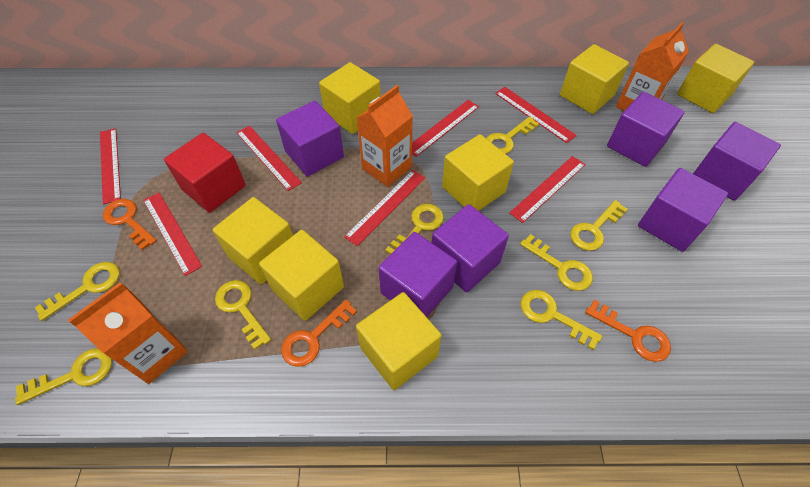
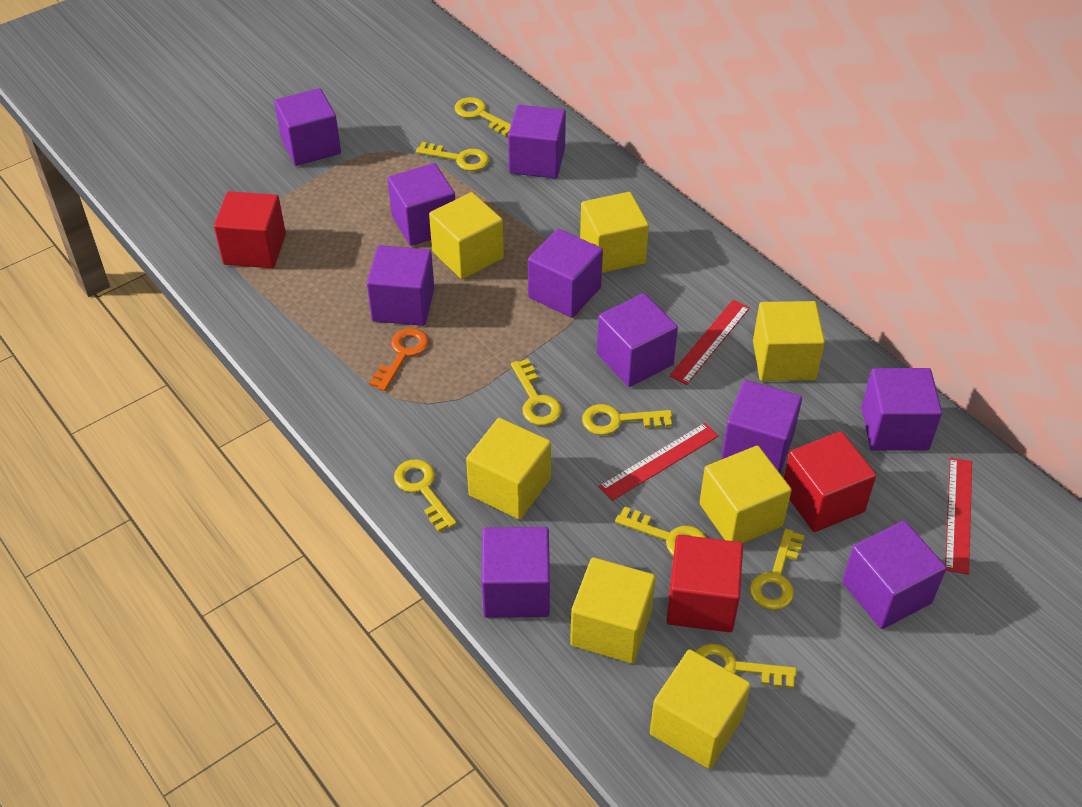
orange carton: [68,283,188,384] [357,85,413,187] [616,22,689,111] = 3 -> none = 0
orange key: [103,199,157,250] [281,300,357,367] [585,300,671,362] = 3 -> [369,328,429,391] = 1
purple cube: [276,101,344,177] [378,232,457,317] [432,204,509,293] [607,92,685,167] [638,168,728,252] [693,122,781,201] = 6 -> [274,88,341,166] [367,245,434,326] [387,163,455,246] [481,527,550,618] [508,105,566,178] [528,229,603,318] [597,293,678,387] [722,380,802,473] [842,521,946,629] [861,368,942,451] = 10
red cube: [164,133,246,213] = 1 -> [214,191,286,268] [666,535,743,632] [784,431,876,532] = 3
red ruler: [100,128,121,205] [143,193,202,276] [236,126,302,191] [344,170,425,246] [412,100,479,157] [495,87,577,143] [509,156,586,223] = 7 -> [599,423,719,501] [669,300,750,385] [945,458,972,575] = 3

